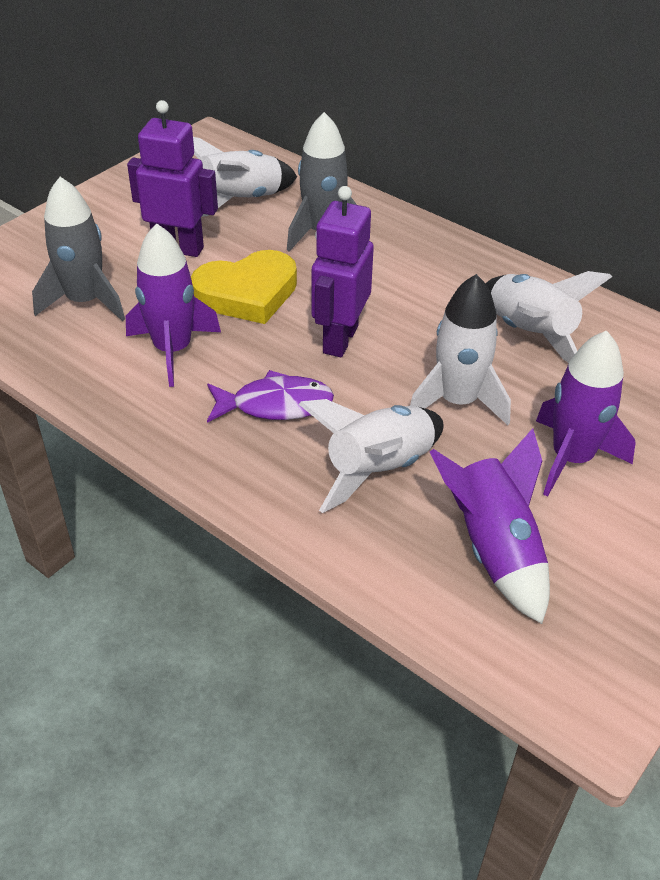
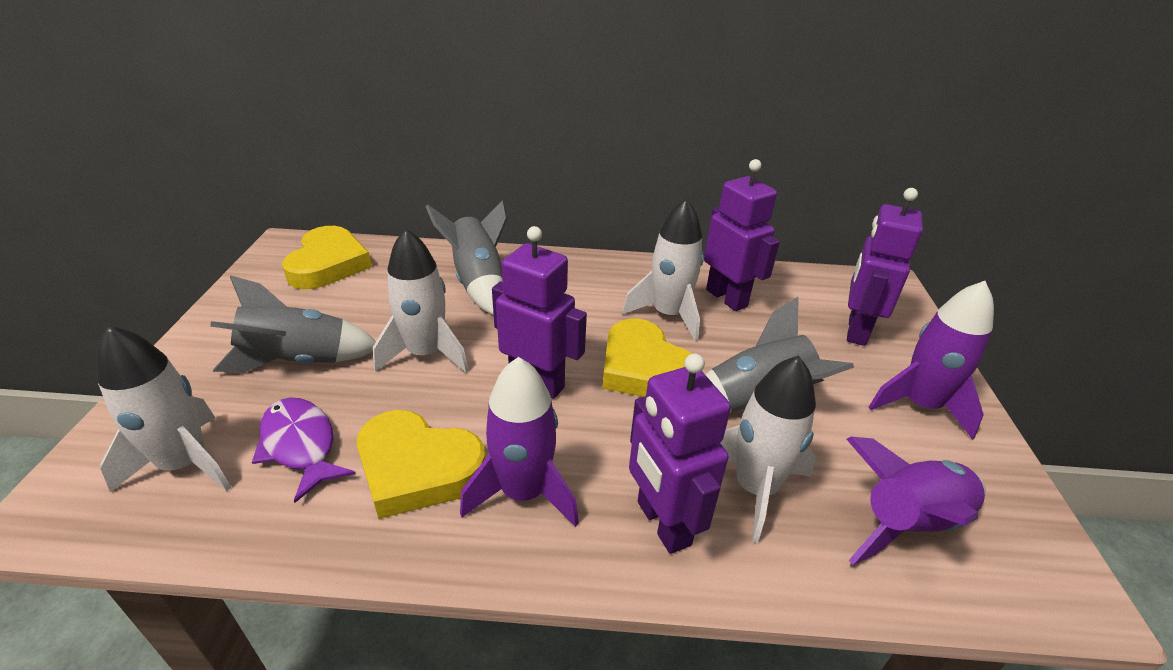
grey rocket: [32,177,125,321] [287,112,357,252] = 2 -> [210,275,376,372] [426,200,507,315] [706,296,854,413] = 3
purple robot: [127,100,218,257] [312,186,374,357] = 2 -> [492,226,587,399] [629,354,731,554] [704,159,780,311] [847,188,923,346] = 4
yellow heart: [191,250,297,324] = 1 -> [282,226,372,289] [357,410,485,519] [603,319,692,397] = 3

